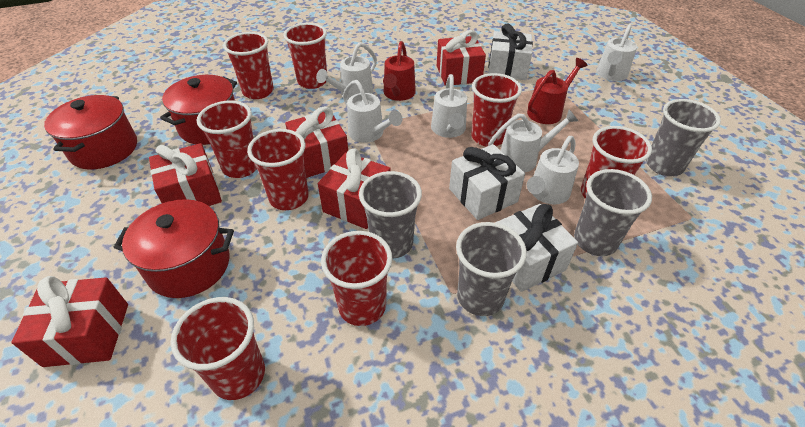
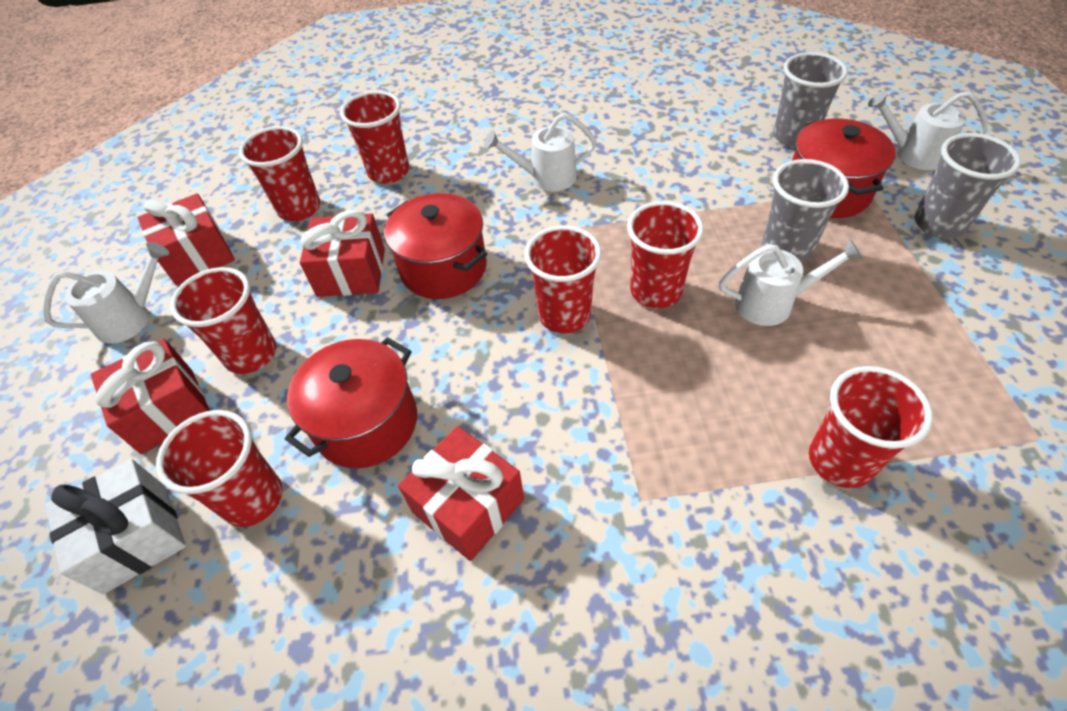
grey cup: [359,171,422,259] [456,222,527,316] [574,169,652,256] [646,99,721,176] = 4 -> [762,159,849,263] [773,52,848,148] [914,133,1021,239] = 3
red cup: [170,297,265,400] [197,100,257,178] [223,32,274,99] [247,129,309,210] [283,23,327,89] [321,231,392,326] [471,73,522,147] [581,126,652,199] = 8 -> [156,410,283,527] [170,267,277,374] [239,126,320,221] [340,91,409,184] [524,226,601,333] [627,201,704,308] [809,366,933,488] = 7
red gift: [11,276,128,367] [149,143,222,206] [285,106,348,178] [318,149,391,229] [437,30,486,86] = 5 -> [91,339,210,454] [138,193,235,286] [300,210,385,297] [398,426,524,561] = 4
red watering can: [383,41,416,101] [527,58,588,124] = 2 -> none = 0
white gift: [449,144,525,220] [488,24,533,80] [495,204,578,292] = 3 -> [45,459,186,594] = 1
white watering can: [316,42,377,99] [343,80,402,143] [431,74,467,138] [488,110,578,172] [527,136,579,204] [596,24,637,81] = 6 -> [43,242,169,344] [484,113,597,191] [719,239,863,326] [868,91,988,170] = 4

